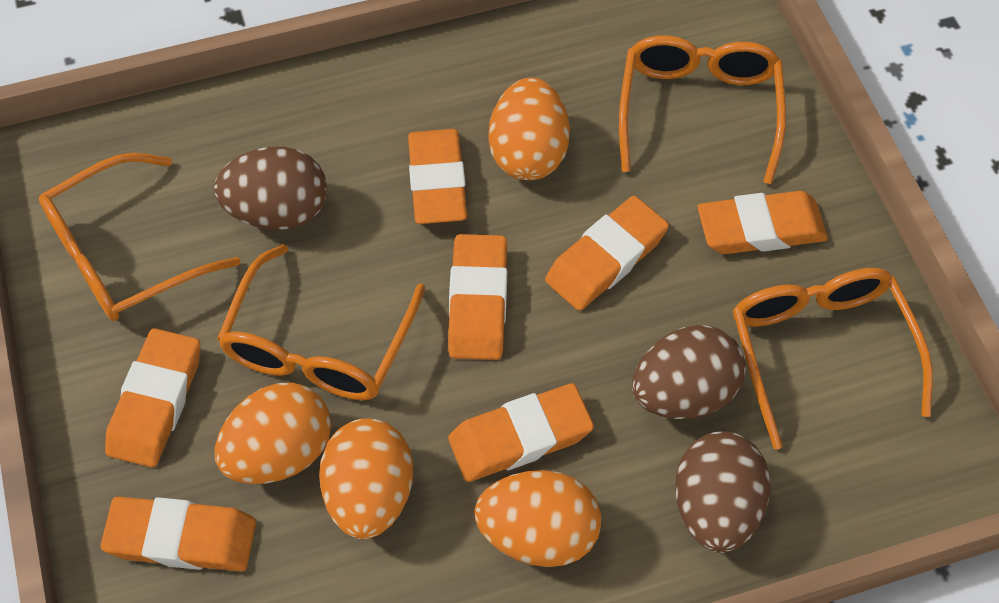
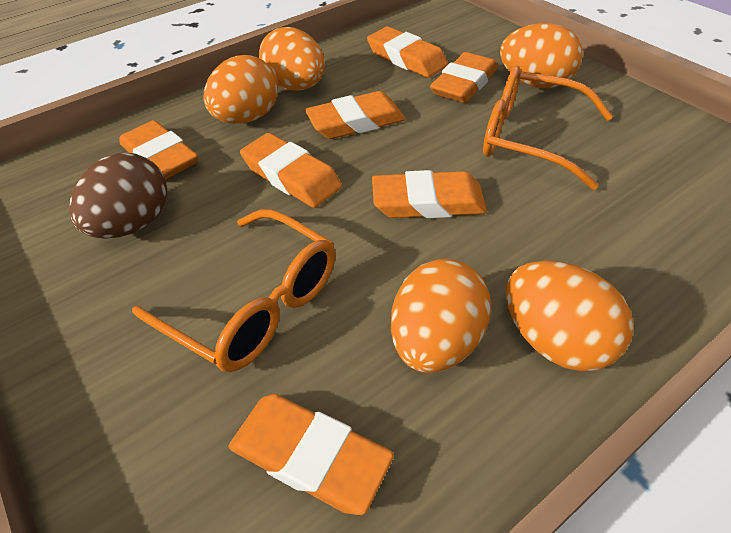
brown egg: [214,147,327,230] [632,325,746,419] [675,431,770,553] = 3 -> [69,153,167,239] = 1
orange egg: [215,383,331,484] [319,418,413,539] [474,470,601,567] [488,78,570,180] = 4 -> [203,55,278,124] [259,27,325,91] [391,259,491,373] [500,23,583,88] [505,261,634,371] = 5
orange glasses: [39,153,240,321] [217,244,425,400] [619,35,786,184] [733,268,933,449] = 4 -> [132,209,335,372] [483,66,613,190] = 2

